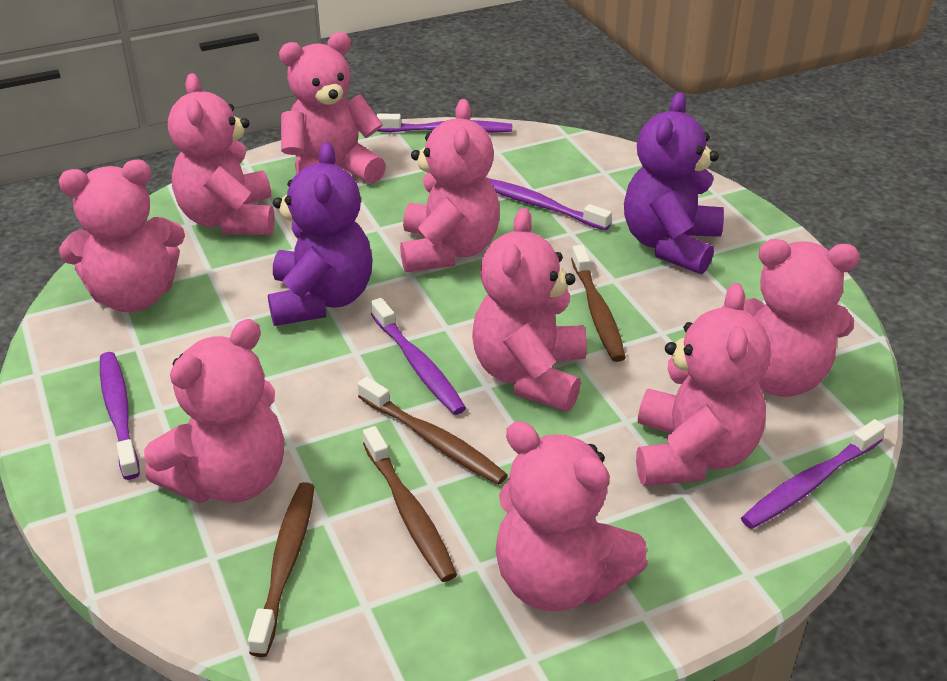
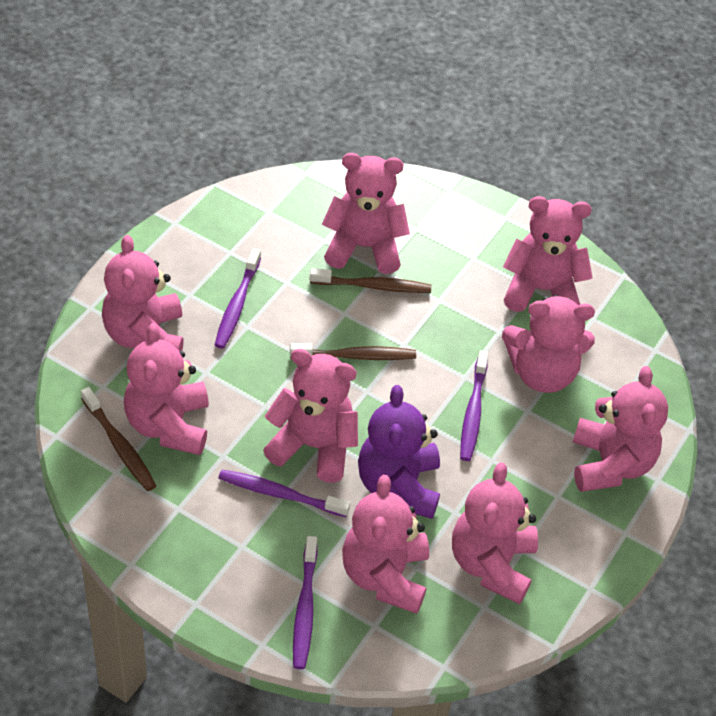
brown toothbrush: [248,482,315,657] [358,377,508,485] [363,426,457,582] [571,245,626,362] = 4 -> [81,387,156,491] [290,343,416,360] [309,268,431,293] = 3
purple teddy bear: [268,142,373,326] [624,92,724,274] = 2 -> [358,385,440,519] = 1
purple toothbrush: [100,352,140,480] [371,298,466,415] [377,114,512,133] [488,178,612,231] [741,419,886,529] = 5 -> [215,248,261,349] [218,470,350,517] [293,536,317,669] [460,350,489,461] = 4

